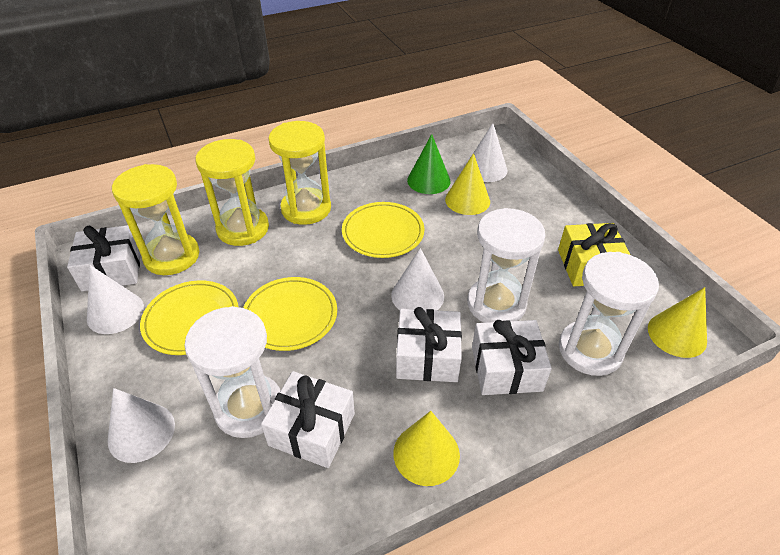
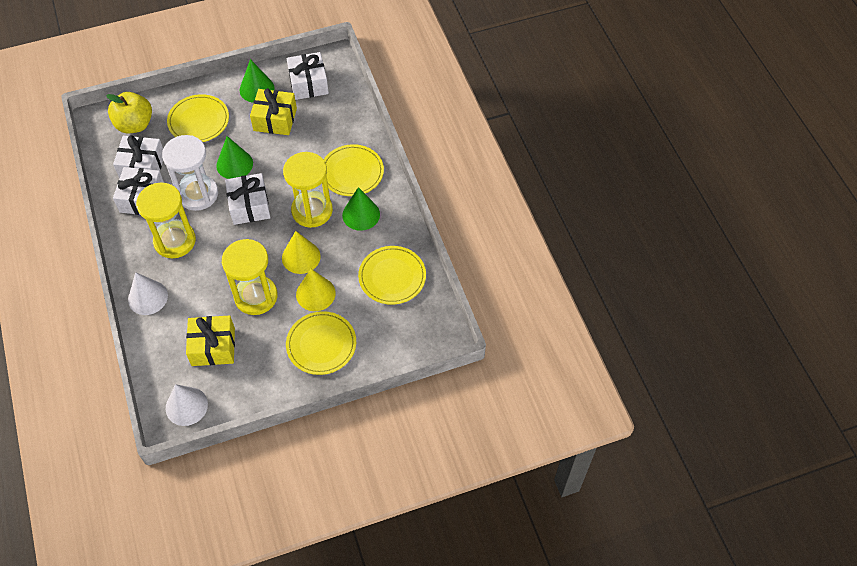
green cone: [407,134,450,194] = 1 -> [216,136,253,179] [240,59,275,103] [342,187,380,231] = 3
white cone: [87,265,144,334] [108,388,175,463] [391,248,444,311] [468,123,507,182] = 4 -> [128,272,168,315] [166,384,208,426] = 2
white hourglass: [184,306,281,438] [467,208,546,323] [559,252,659,376] = 3 -> [162,135,218,211] = 1
yellow apple: none = 0 -> [106,92,152,133] = 1
yellow cone: [393,411,460,486] [445,153,490,215] [648,287,707,358] = 3 -> [282,231,321,274] [296,269,336,311] = 2
yellow gift: [558,223,631,286] = 1 -> [186,315,235,366] [250,88,297,135] = 2
yellow plate: [140,280,238,355] [243,277,337,351] [342,202,424,258] = 3 -> [167,94,229,142] [286,311,356,375] [323,144,384,196] [358,246,426,305] = 4

